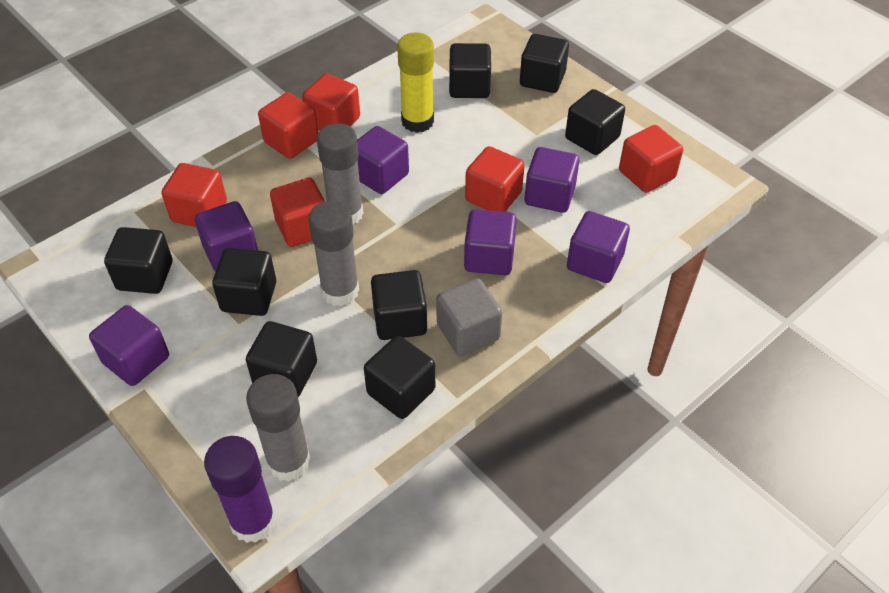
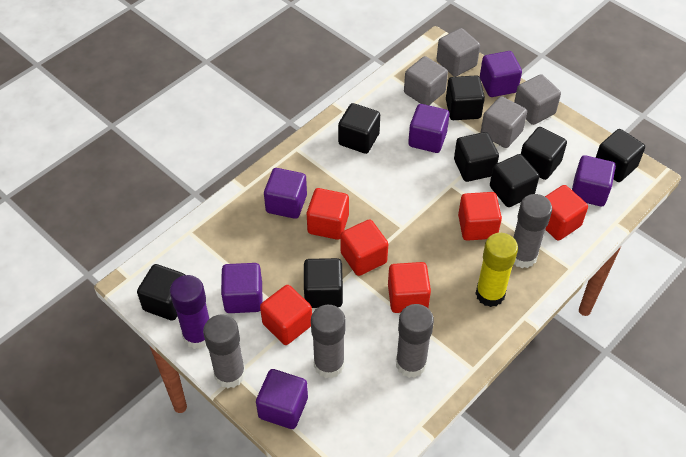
grey cube: [436,279,502,356] = 1 -> [404,56,448,105] [437,28,480,77] [481,96,527,148] [514,74,561,125] = 4
grey glue stick: [246,374,311,482] [308,201,359,306] [317,123,363,225] = 3 -> [203,314,245,388] [311,305,345,379] [396,304,434,378] [513,194,552,268] = 4

